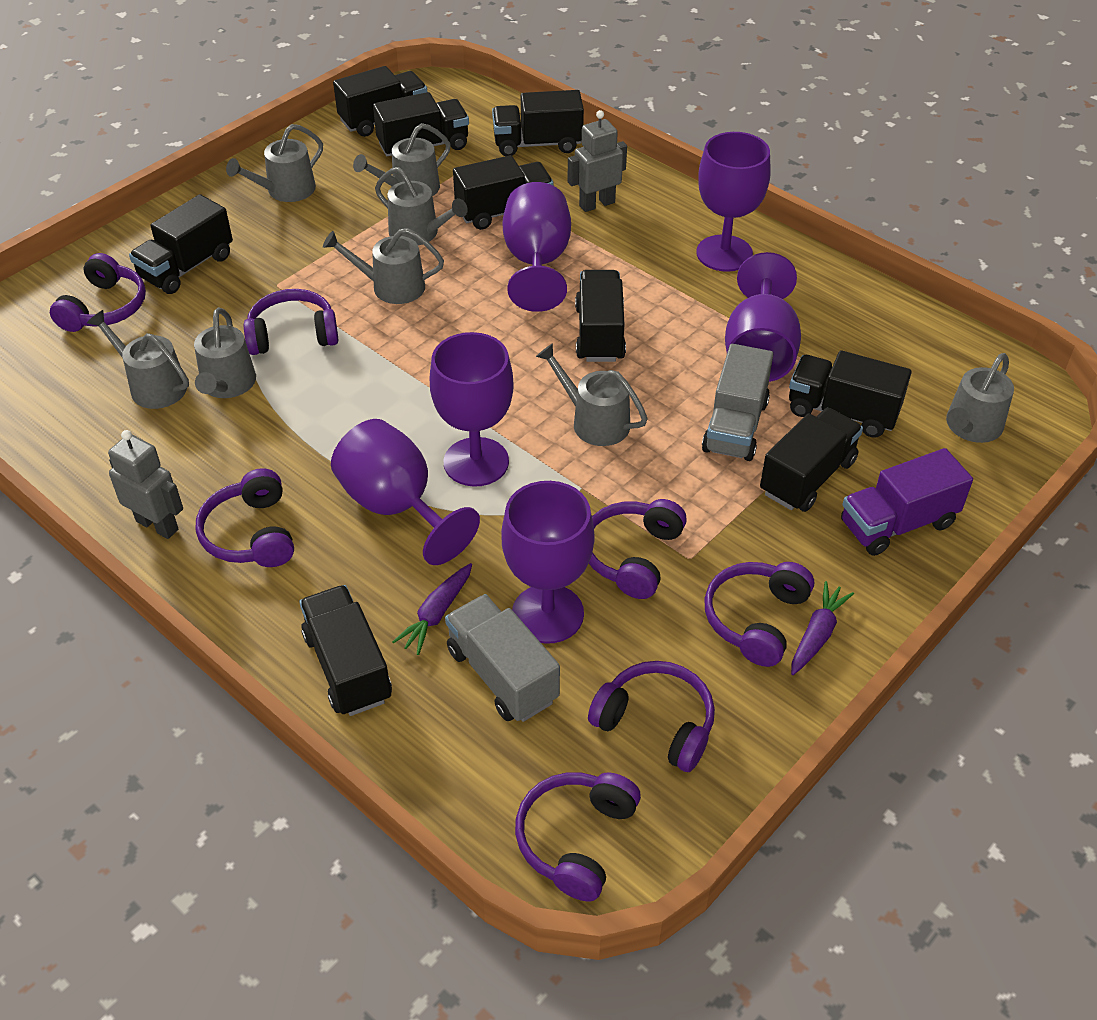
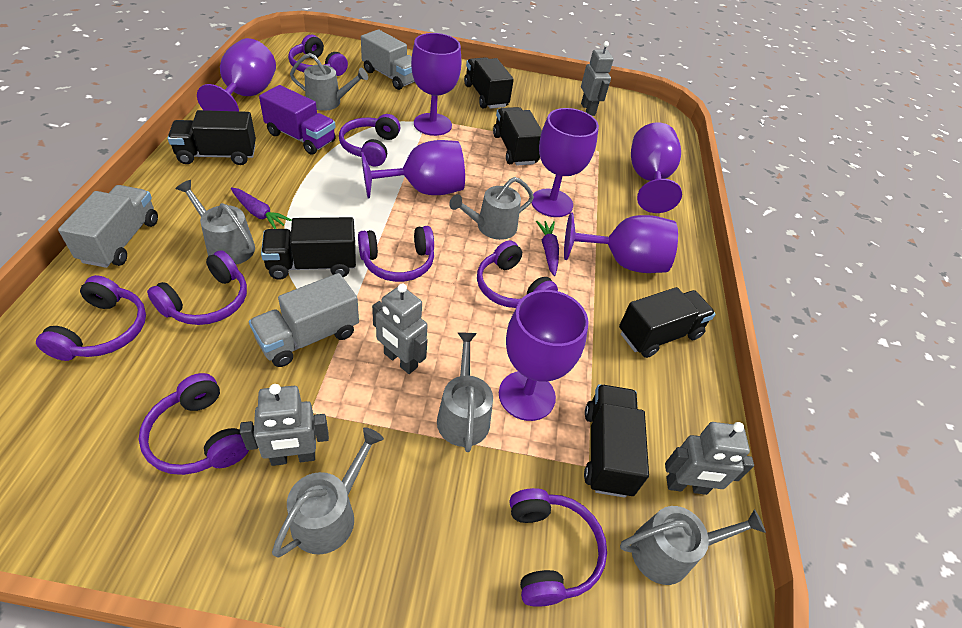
black truck: [129,194,233,294] [299,585,392,716] [333,66,427,137] [373,92,469,156] [453,155,554,230] [492,90,584,156] [575,270,626,362] [760,408,863,512] [789,350,912,438] = 9 -> [168,110,256,165] [261,217,356,280] [464,57,514,109] [493,107,542,166] [584,384,649,498] [619,287,715,358] = 6
grey robot: [108,430,183,539] [568,110,627,212] = 2 -> [240,384,329,466] [372,284,428,374] [581,41,614,116] [665,422,754,495] = 4
grey truck: [445,594,560,722] [702,344,773,461] = 2 -> [58,185,158,268] [249,273,359,367] [361,29,415,90] = 3
grey watering can: [87,310,189,409] [194,308,256,398] [226,124,323,202] [323,228,444,304] [353,123,451,196] [375,167,468,246] [536,343,648,446] [946,353,1014,443] = 8 -> [175,180,255,265] [272,427,384,557] [290,53,368,111] [437,332,493,452] [449,177,534,240] [620,506,766,585] = 6
purple goblet: [331,419,480,565] [430,332,514,487] [501,481,595,644] [503,182,571,312] [697,132,771,272] [725,252,801,382] = 6 -> [197,38,276,111] [361,140,465,199] [411,33,461,136] [499,290,588,421] [531,108,599,217] [564,212,678,273] [631,123,682,213] = 7
purple headphones: [50,253,146,332] [196,468,294,567] [244,289,339,355] [515,772,641,901] [588,661,715,772] [589,499,687,599] [705,562,814,667] = 7 -> [36,275,146,361] [139,373,249,475] [147,250,247,325] [288,35,348,76] [339,114,401,167] [358,226,434,282] [477,240,558,308] [510,488,607,607] = 8

